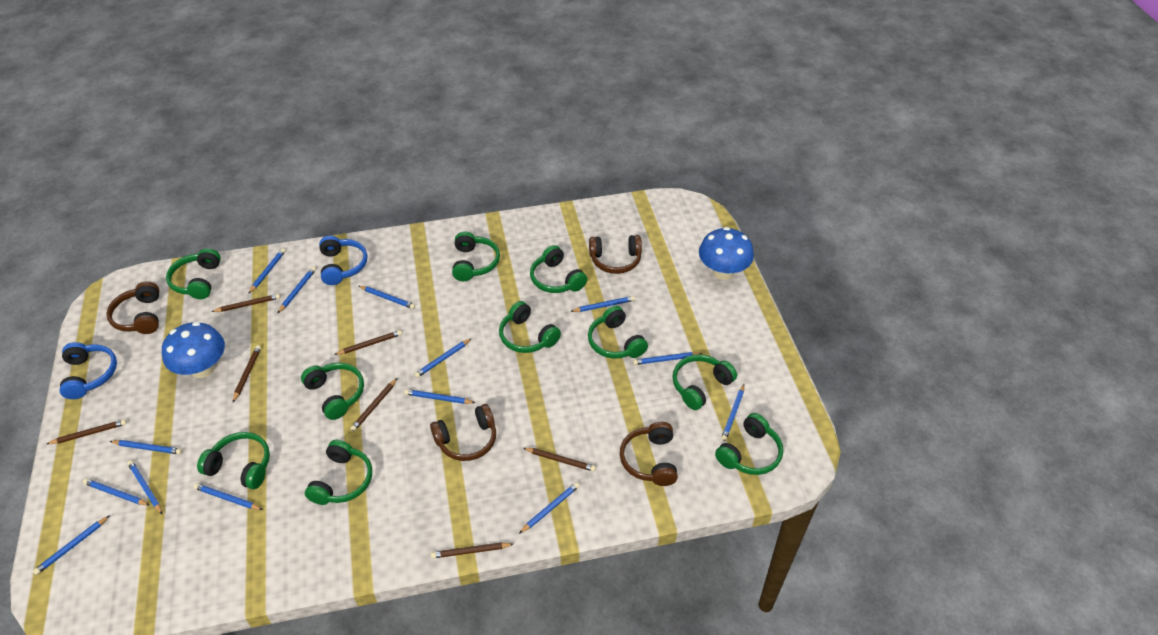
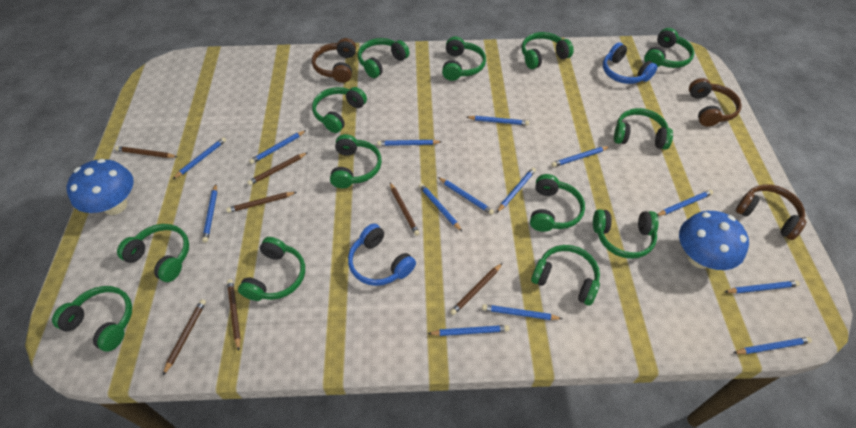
brown headphones: [106,281,159,334] [430,404,496,461] [589,235,642,274] [620,422,678,486] = 4 -> [312,38,356,83] [689,78,742,127] [736,184,806,240] = 3
green headphones: [166,248,221,299] [197,432,270,489] [301,363,364,420] [305,440,372,505] [452,231,500,281] [499,301,561,353] [530,245,587,293] [588,306,648,359] [673,354,737,410] [715,413,783,475] = 10 -> [52,286,132,351] [117,224,189,282] [238,237,305,301] [312,87,367,133] [330,134,382,188] [358,38,410,78] [442,36,486,81] [522,32,574,69] [530,174,585,232] [531,245,600,306] [593,209,659,259] [614,108,673,150] [644,28,694,68] = 13

